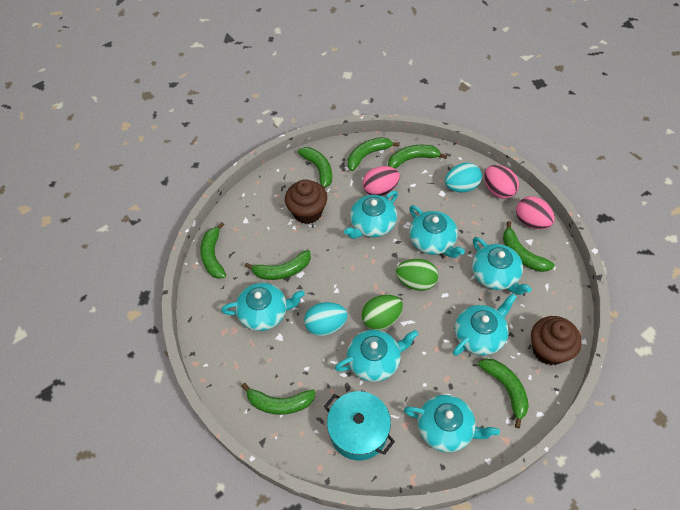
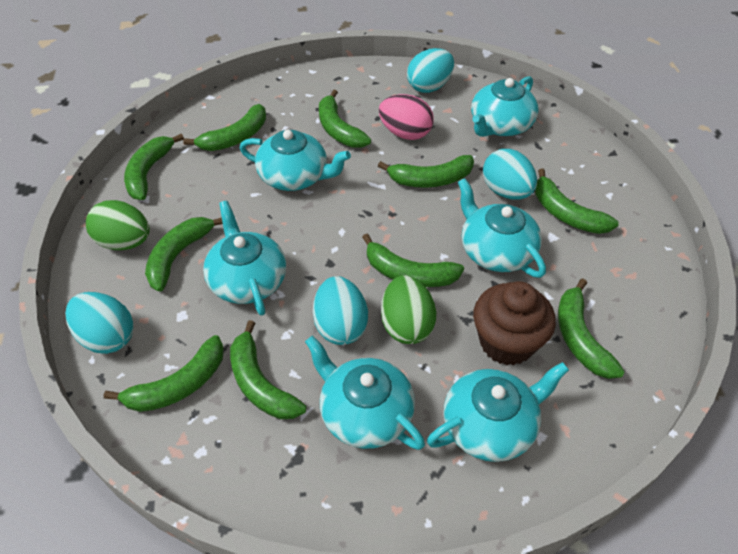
brown cupcake: [285,179,327,224] [531,316,582,365] = 2 -> [473,281,556,365] = 1
green banana: [200,222,226,279] [242,383,316,415] [245,250,311,280] [298,147,332,189] [348,137,400,171] [388,145,447,168] [478,358,529,428] [503,221,555,272] = 8 -> [104,335,224,412] [124,133,184,200] [145,217,223,292] [183,104,266,151] [230,320,306,419] [319,90,371,148] [362,234,464,287] [378,155,474,188] [535,168,619,234] [558,278,625,379] = 10
pink egg: [363,166,400,196] [484,165,519,199] [516,196,555,229] = 3 -> [379,94,434,140] = 1
turquoise egg: [304,302,348,336] [445,163,482,192] = 2 -> [65,292,134,354] [313,276,368,345] [407,48,454,93] [483,149,537,199] = 4
turquoise pot: [324,391,395,460] = 1 -> none = 0
turquoise teapot: [221,283,305,331] [335,330,418,382] [344,191,398,239] [404,395,500,452] [409,205,465,258] [453,293,517,356] [472,237,532,295] = 7 -> [203,201,286,316] [240,130,351,191] [305,335,425,450] [427,362,569,462] [458,178,546,278] [471,76,539,137] = 6

